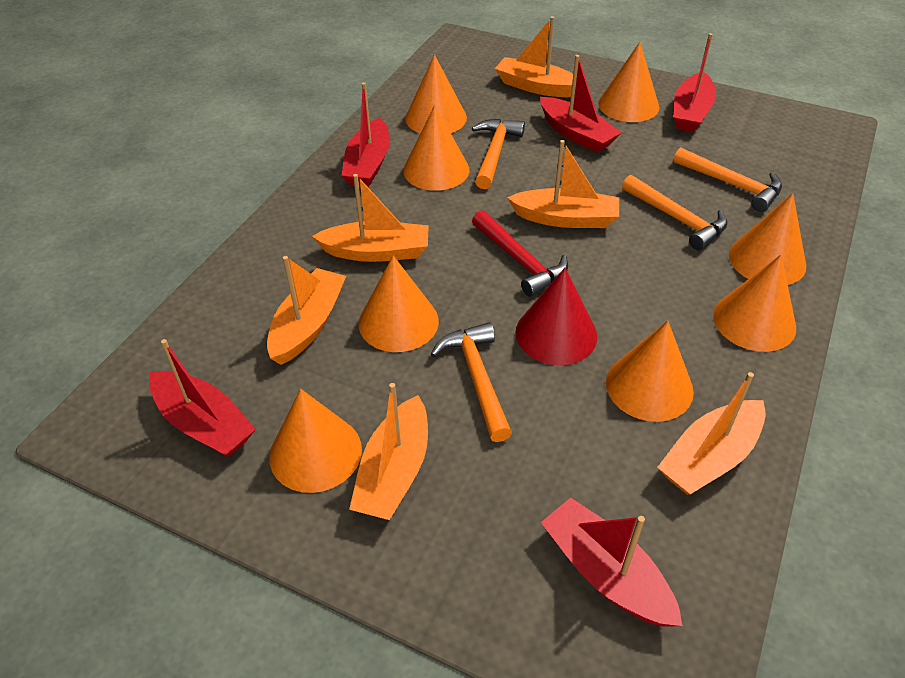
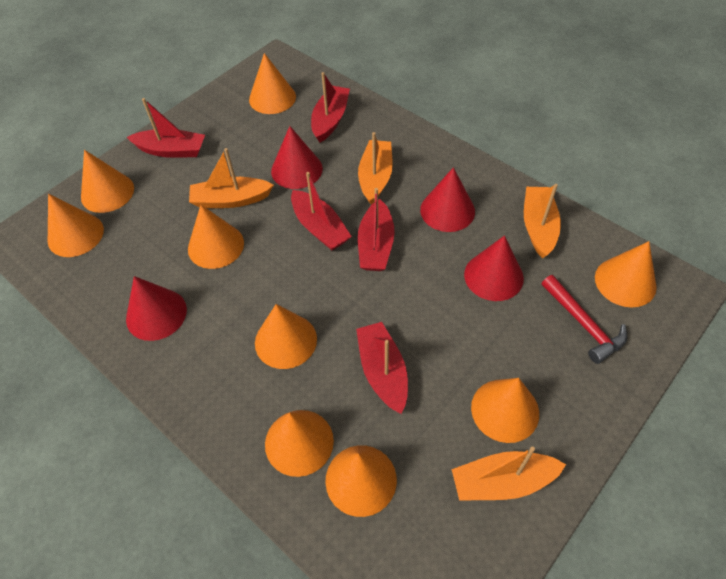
orange boat: [267,256,346,365] [312,174,429,262] [349,383,428,520] [495,16,573,97] [507,140,619,228] [657,372,766,495] = 6 -> [189,148,274,208] [358,132,393,205] [452,447,566,501] [524,184,561,258] = 4
orange cone: [269,389,362,493] [359,255,439,352] [403,105,469,191] [405,55,467,133] [598,42,660,122] [606,321,694,422] [713,255,796,352] [729,193,806,285] = 8 -> [48,193,104,257] [81,150,134,213] [188,205,244,269] [249,53,296,114] [255,304,317,369] [265,410,334,477] [325,445,397,517] [471,378,539,443] [595,241,657,307] = 9
orange hammer: [431,322,512,442] [472,119,525,189] [622,175,728,250] [673,147,782,212] = 4 -> none = 0
red cone: [515,268,597,365] = 1 -> [126,276,187,341] [271,126,323,189] [420,167,475,232] [464,235,524,301] = 4

